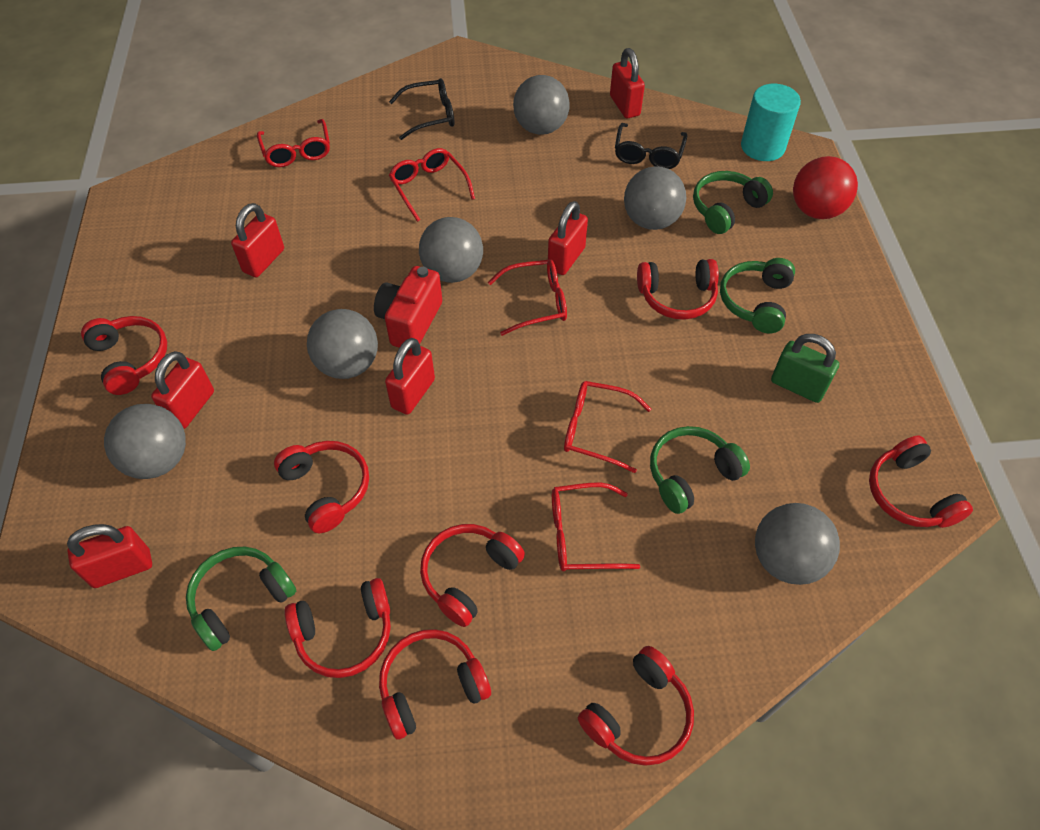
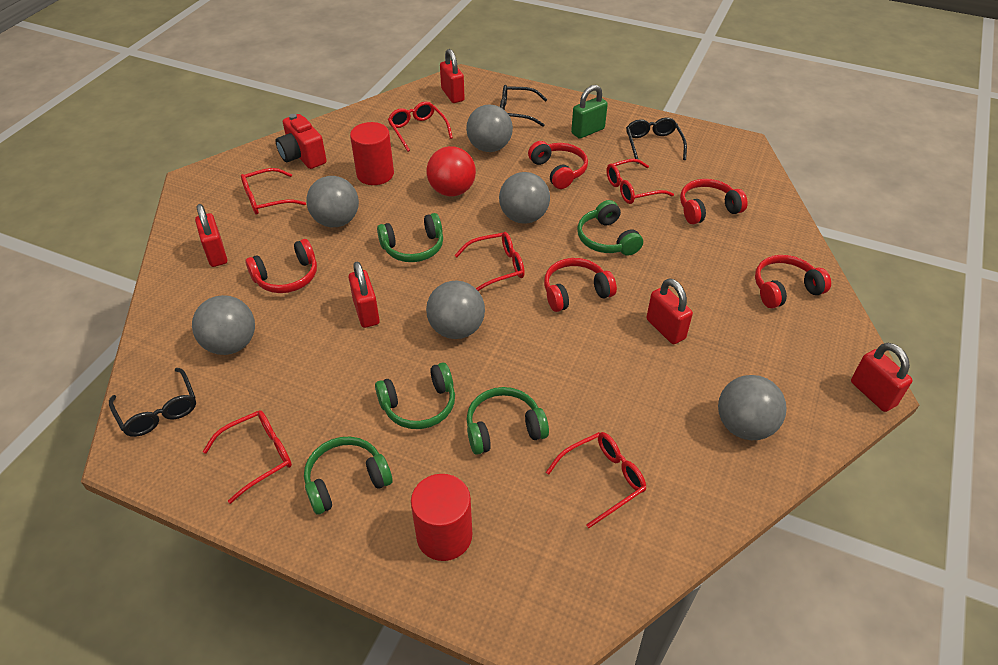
black glasses: [389,78,454,140] [615,123,687,169] = 2 -> [109,368,196,437] [500,85,547,127] [626,117,687,164] = 3
green headphones: [186,547,296,651] [650,426,750,514] [693,171,773,234] [720,258,795,333] = 4 -> [304,436,393,515] [375,362,455,429] [377,213,443,262] [467,387,549,455] [577,200,643,256] = 5
red cylinder: none = 0 -> [350,122,394,185] [411,474,472,561] = 2
red glasses: [257,119,330,167] [389,148,475,222] [488,259,567,336] [552,483,640,571] [564,381,651,473] = 5 -> [203,410,292,504] [241,168,306,215] [388,102,453,152] [455,232,525,291] [546,432,646,528] [606,159,674,204] = 6
red headphones: [81,316,167,395] [274,441,369,533] [284,578,391,678] [379,629,491,740] [420,524,525,627] [578,646,694,766] [637,259,719,320] [869,436,973,528] = 8 -> [245,239,317,293] [528,141,588,189] [544,258,617,312] [680,179,748,224] [755,255,831,309] = 5
red padlock: [67,524,152,588] [151,351,214,429] [231,203,284,277] [385,338,435,415] [548,201,588,275] [610,48,645,118] = 6 -> [195,204,227,267] [349,262,380,328] [440,49,465,103] [646,278,693,344] [851,343,913,412] = 5
turquoise cylinder: [741,84,801,161] = 1 -> none = 0

